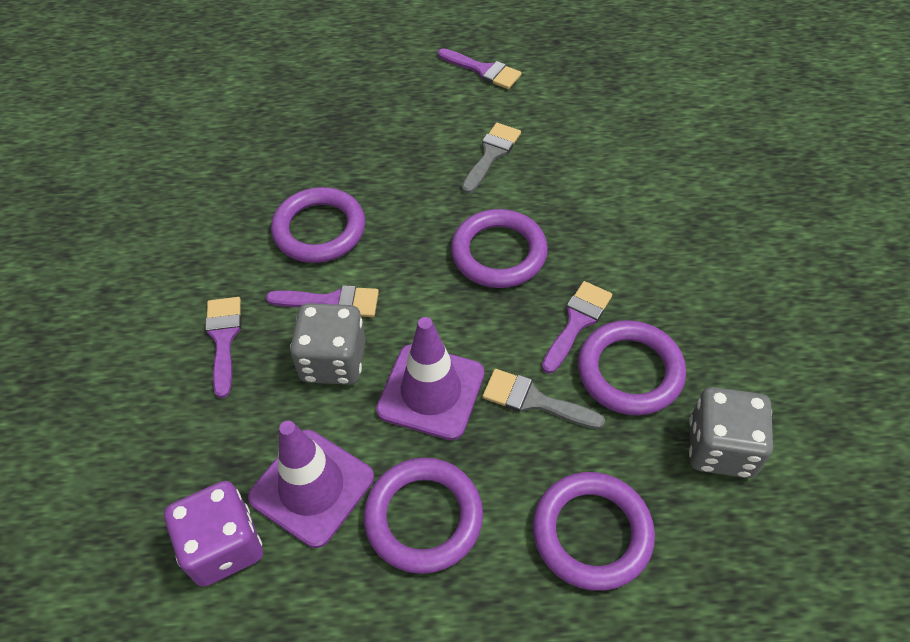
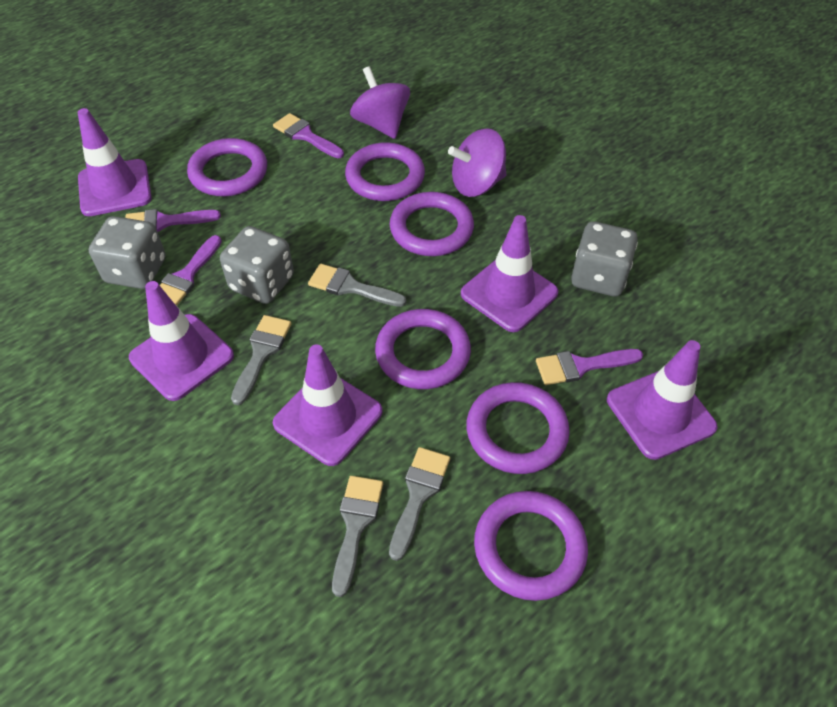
grey brush: [462,123,521,194] [482,369,605,429] = 2 -> [231,315,292,405] [308,264,406,307] [332,476,383,597] [389,447,450,561] = 4
grey dice: [290,303,366,385] [689,387,773,478] = 2 -> [89,216,165,289] [220,226,294,304] [571,221,638,297] = 3
purple dice: [164,481,263,587] = 1 -> none = 0
purple ring: [271,187,365,263] [364,458,483,574] [451,209,548,288] [533,472,655,591] [578,320,686,416] = 5 -> [187,138,267,196] [345,142,425,201] [375,309,471,389] [390,192,474,256] [466,382,570,474] [474,491,588,601] = 6
purple spinning top: none = 0 -> [350,66,410,139] [448,129,506,197] = 2
purple traffic cone: [248,421,374,548] [376,317,484,440] = 2 -> [78,108,152,216] [129,281,234,401] [273,345,383,466] [461,215,558,332] [607,340,718,460] = 5

